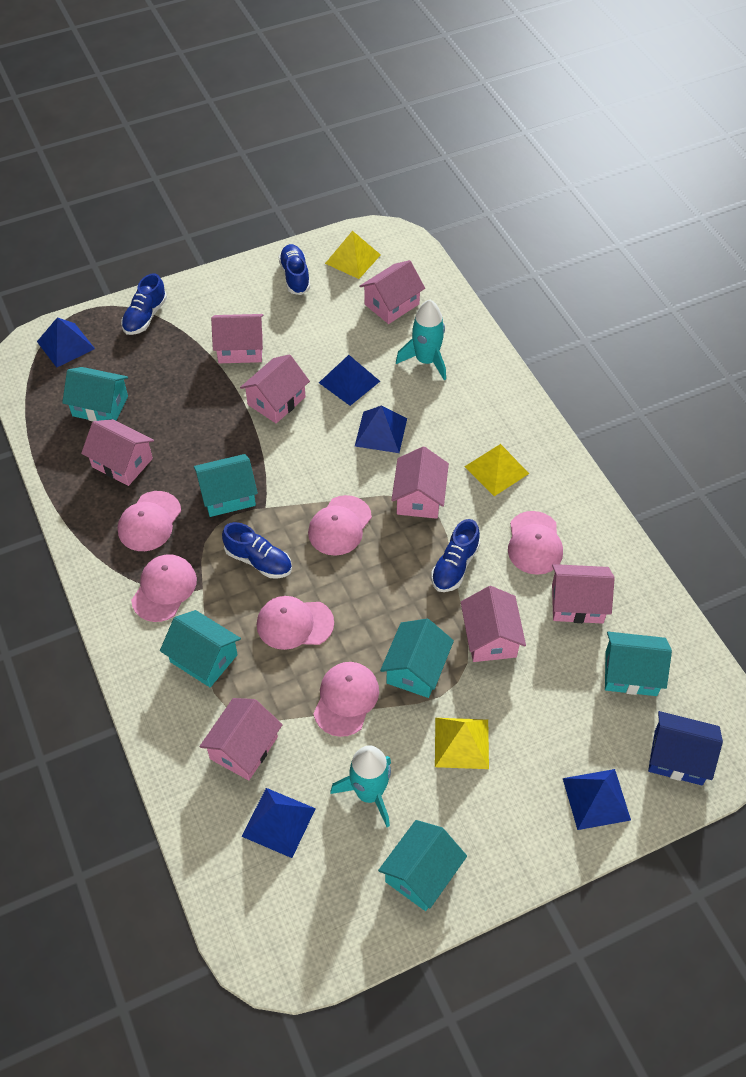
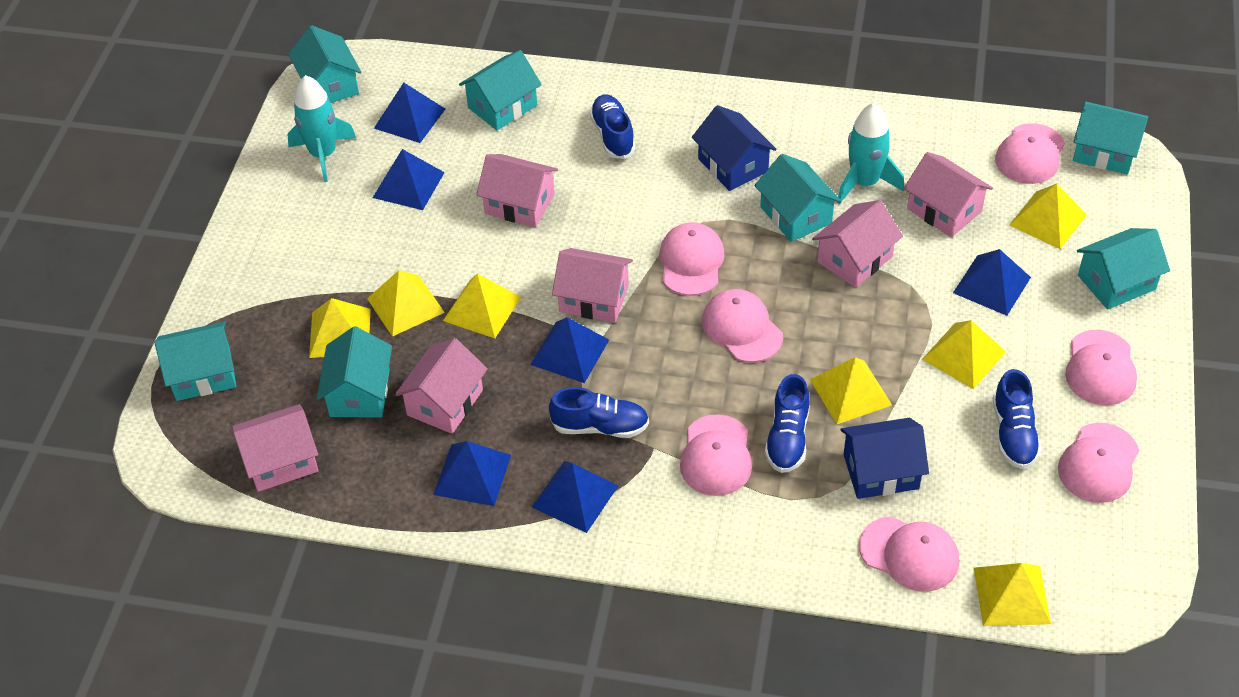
blue house: [648,711,723,785] = 1 -> [692,105,776,191] [841,418,929,499] = 2
blue pyramid: [37,317,95,368] [242,788,316,858] [319,355,380,406] [355,406,407,453] [563,769,631,830] = 5 -> [373,149,445,210] [374,83,445,143] [433,441,511,506] [530,317,609,383] [532,461,618,533] [953,249,1031,316] = 6
pink cap: [118,491,181,551] [131,554,197,622] [257,596,334,650] [308,495,372,556] [313,662,379,737] [508,511,563,575] = 6 -> [659,222,725,296] [680,414,752,496] [702,289,783,363] [859,516,959,592] [995,123,1065,184] [1058,423,1139,503] [1065,330,1137,405] = 7
pink house: [81,419,154,486] [199,698,283,781] [211,314,263,363] [240,354,310,423] [359,260,425,324] [391,447,449,519] [461,586,526,662] [552,564,615,624] = 8 -> [232,404,319,492] [395,338,488,434] [476,154,558,227] [552,248,633,323] [812,200,903,288] [904,152,993,237] = 6
turquoise house: [62,367,128,421] [160,610,241,687] [194,454,258,517] [378,820,467,911] [380,619,454,698] [605,632,672,696] = 6 -> [154,321,236,401] [288,26,361,103] [317,326,392,418] [459,50,542,130] [754,154,841,242] [1073,102,1148,174] [1077,228,1170,310] = 7
yellow pyramid: [325,231,381,279] [435,718,489,769] [464,444,529,496] = 3 -> [309,298,370,358] [367,270,445,337] [443,274,521,338] [810,357,892,424] [922,320,1006,389] [974,563,1051,626] [1010,184,1086,249] = 7

